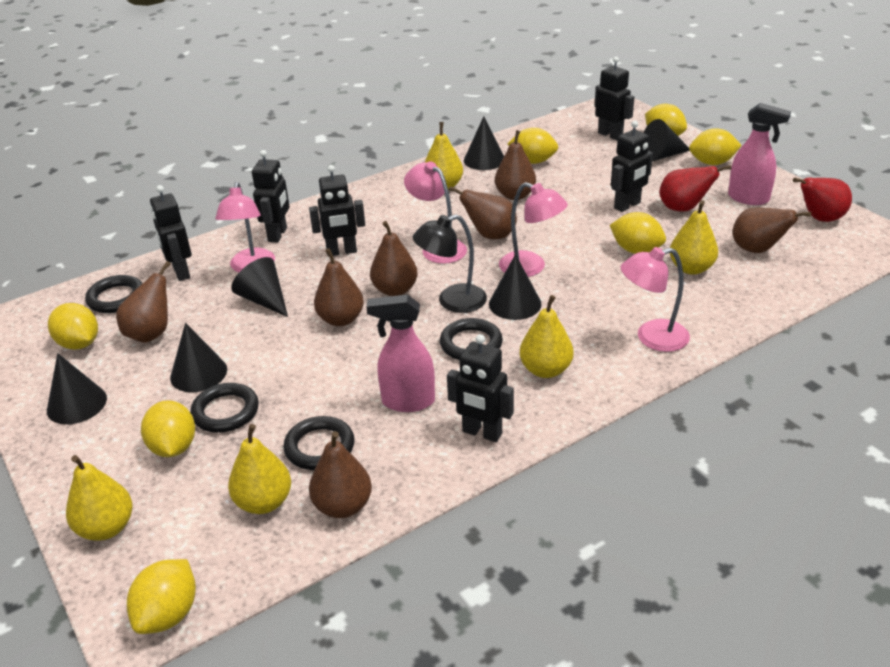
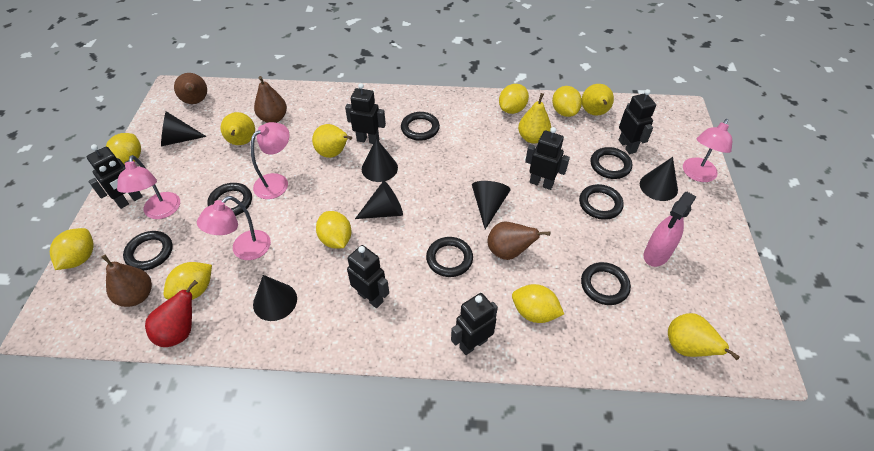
black lamp: [412,214,487,313] = 1 -> none = 0
black ring: [85,275,143,313] [190,383,259,433] [283,416,354,470] [440,318,503,360] = 4 -> [123,231,173,270] [207,183,252,216] [401,112,440,141] [426,237,473,277] [579,184,624,220] [581,262,631,305] [590,147,632,179] = 7
brown pear: [116,261,171,343] [309,431,372,518] [314,248,364,326] [370,221,418,296] [449,186,517,239] [495,130,536,200] [732,208,811,253] = 7 -> [102,254,152,307] [174,73,207,104] [254,76,287,123] [487,222,550,260] = 4
pink spray bottle: [366,295,435,412] [728,103,791,205] = 2 -> [643,192,696,267] = 1
red pear: [659,165,731,212] [793,177,852,222] = 2 -> [145,280,198,347] = 1

